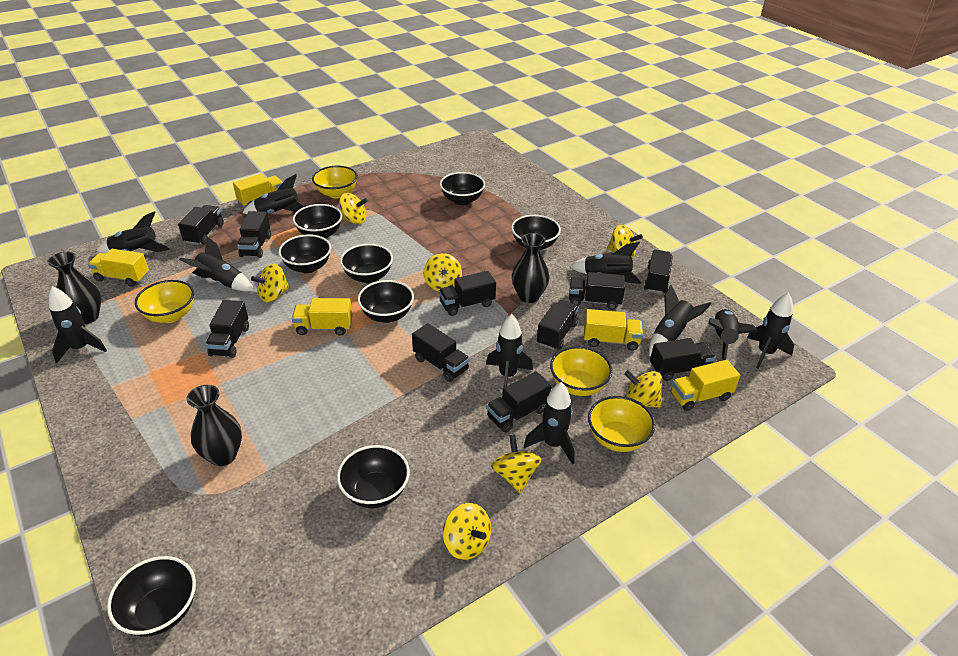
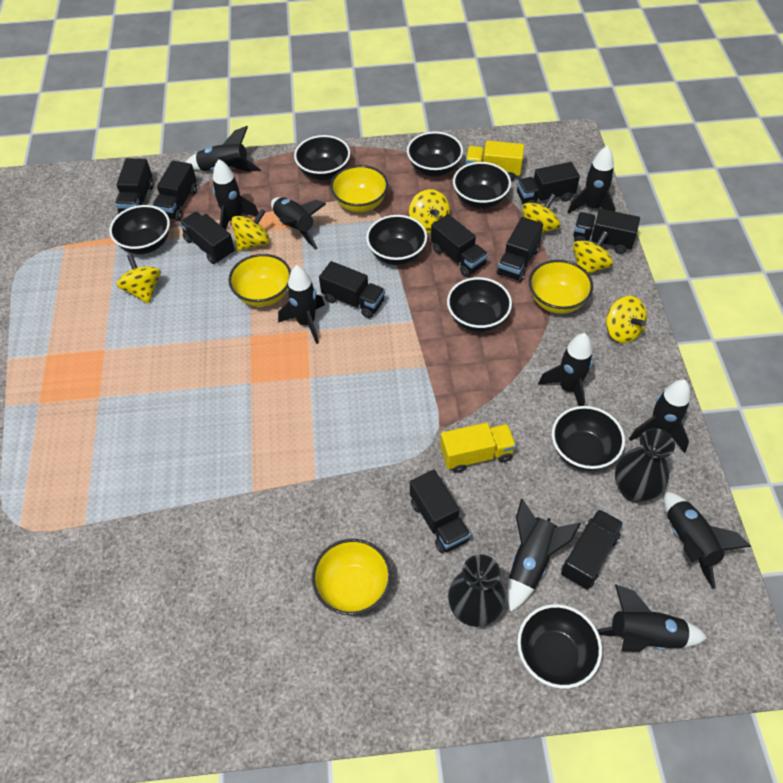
black vase: [47,252,101,324] [187,385,242,466] [512,233,549,303] = 3 -> [448,554,505,627] [615,428,675,502] = 2
yellow spinning top: [251,264,290,302] [339,193,368,224] [424,253,462,291] [443,503,491,560] [491,435,542,493] [607,225,643,258] [624,370,662,408] = 7 -> [116,254,161,304] [231,209,270,252] [409,189,450,233] [522,194,560,233] [573,231,613,274] [606,296,647,343] = 6
yellow truck: [88,249,149,287] [233,174,283,207] [292,298,352,335] [584,309,643,351] [671,360,740,411] = 5 -> [440,423,516,473] [466,141,524,181] = 2

